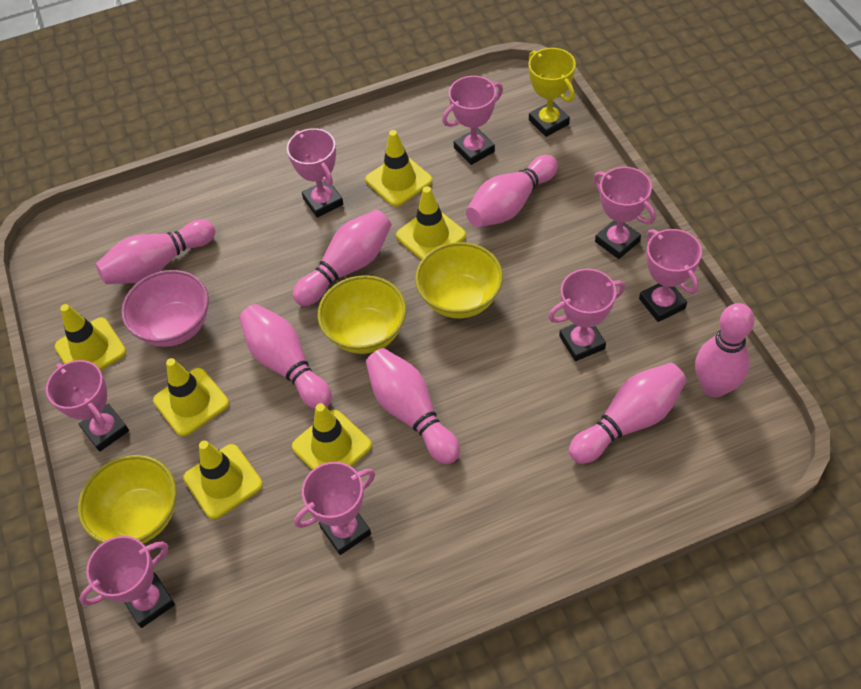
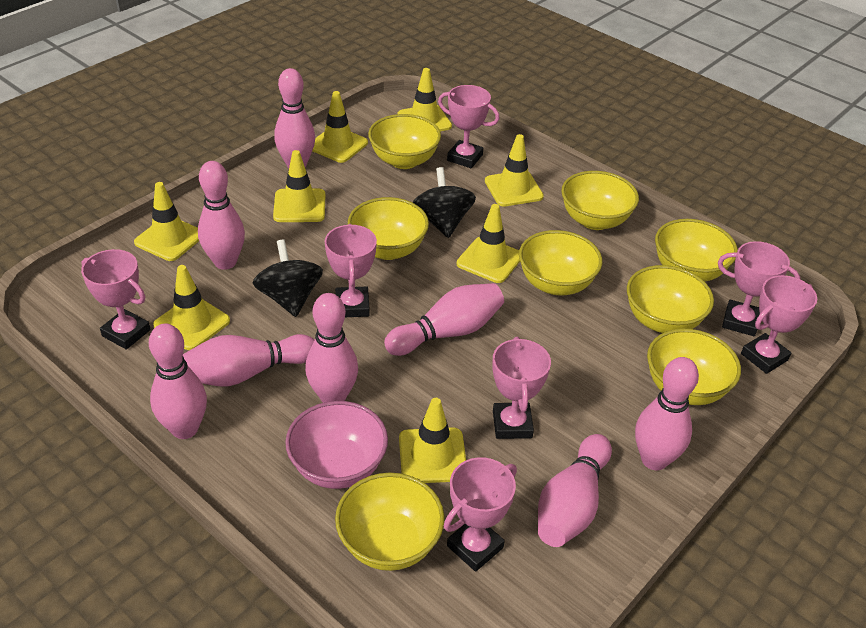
black spinning top: none = 0 -> [253,239,323,317] [413,167,476,238] = 2
pink bowling pin: [95,219,215,284] [239,304,332,409] [293,210,391,306] [366,348,460,464] [466,155,558,227] [569,363,687,464] [695,303,754,398] = 7 -> [149,324,207,439] [183,334,314,386] [198,161,245,270] [274,68,315,168] [305,293,358,403] [384,283,504,356] [538,434,612,547] [635,357,699,471] = 8
pink trophy: [46,360,129,452] [79,536,175,628] [287,128,343,218] [294,462,375,555] [442,76,503,165] [548,269,625,361] [593,167,656,259] [639,229,702,322] = 8 -> [81,249,151,350] [325,224,377,317] [438,85,500,168] [444,457,517,572] [492,337,551,439] [718,241,800,336] [741,275,817,374] = 7
yellow bowl: [78,455,177,543] [317,275,406,354] [415,242,503,318] = 3 -> [335,472,445,571] [348,197,429,260] [368,114,441,169] [519,230,602,295] [561,171,639,230] [627,265,714,333] [647,329,741,405] [655,219,738,282] = 8
yellow traffic cone: [55,304,126,370] [153,358,229,437] [183,441,263,519] [292,403,372,470] [365,130,433,207] [396,186,466,260] = 6 -> [134,182,199,261] [153,265,230,350] [273,150,325,222] [312,91,368,163] [398,68,452,131] [399,398,466,483] [457,204,520,283] [485,134,544,207] = 8
yellow trophy: [529,48,576,137] = 1 -> none = 0

